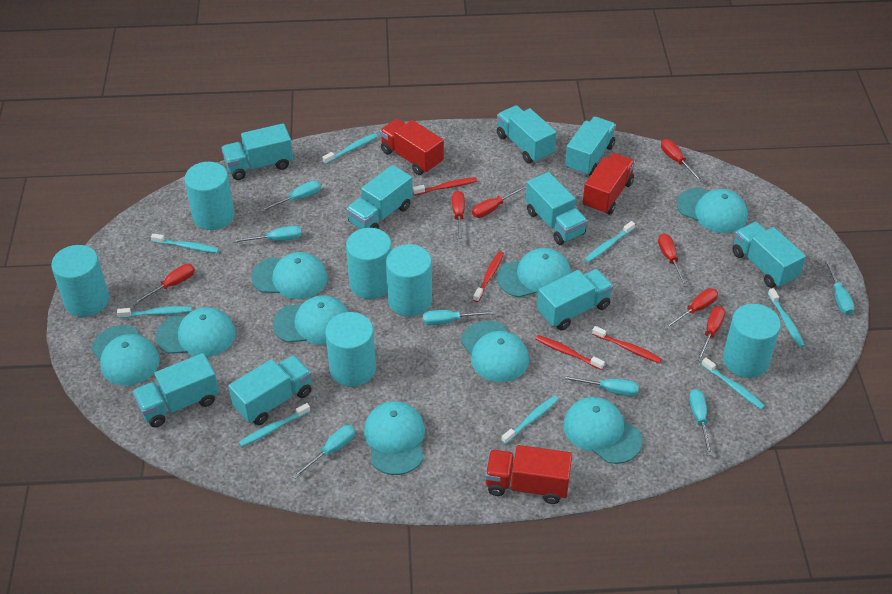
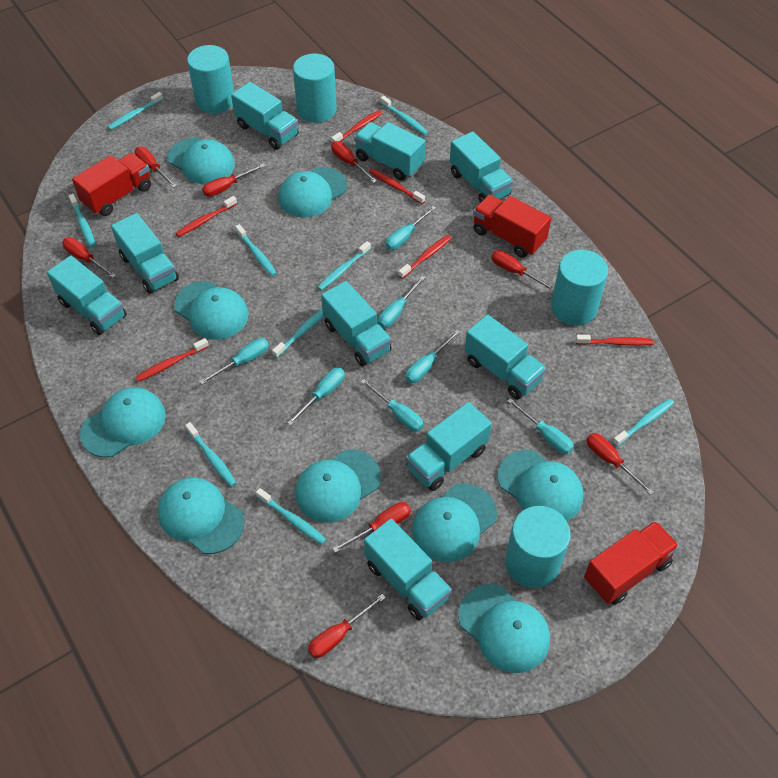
red screwdriver: [132,264,195,305] [452,191,465,242] [472,185,527,218] [658,233,688,287] [661,139,703,182] [664,288,718,329] [697,306,725,362] = 7 -> [62,237,116,278] [134,147,177,188] [202,163,265,197] [308,594,386,658] [331,141,377,183] [332,502,411,553] [491,250,554,291] [586,433,654,495] = 8
red toothbrush: [413,177,477,195] [473,251,504,302] [536,335,605,370] [592,326,662,363] = 4 -> [136,338,209,382] [175,196,237,237] [331,110,382,143] [369,169,425,204] [398,235,451,279] [576,335,654,346] = 6
turquoise cylinder: [51,245,109,317] [185,162,234,230] [325,312,376,387] [346,228,392,299] [386,244,432,316] [723,304,781,378] = 6 -> [187,45,234,114] [293,54,337,123] [505,506,571,588] [551,250,608,325] = 4
turquoise toothbrush: [117,306,192,318] [151,233,219,253] [239,403,310,447] [323,133,378,164] [501,395,559,444] [584,221,635,262] [702,358,765,409] [768,288,805,348] = 8 -> [69,194,96,247] [108,92,163,130] [185,422,236,487] [235,224,277,276] [256,488,326,544] [272,309,324,358] [317,241,371,291] [380,96,428,135] [613,399,674,446] = 9

